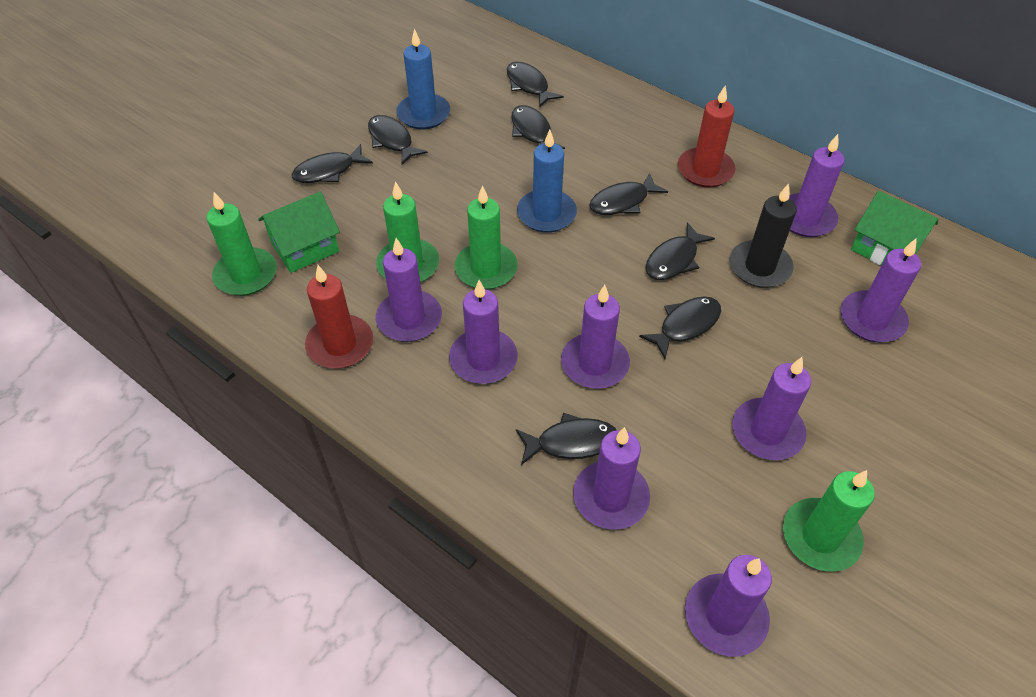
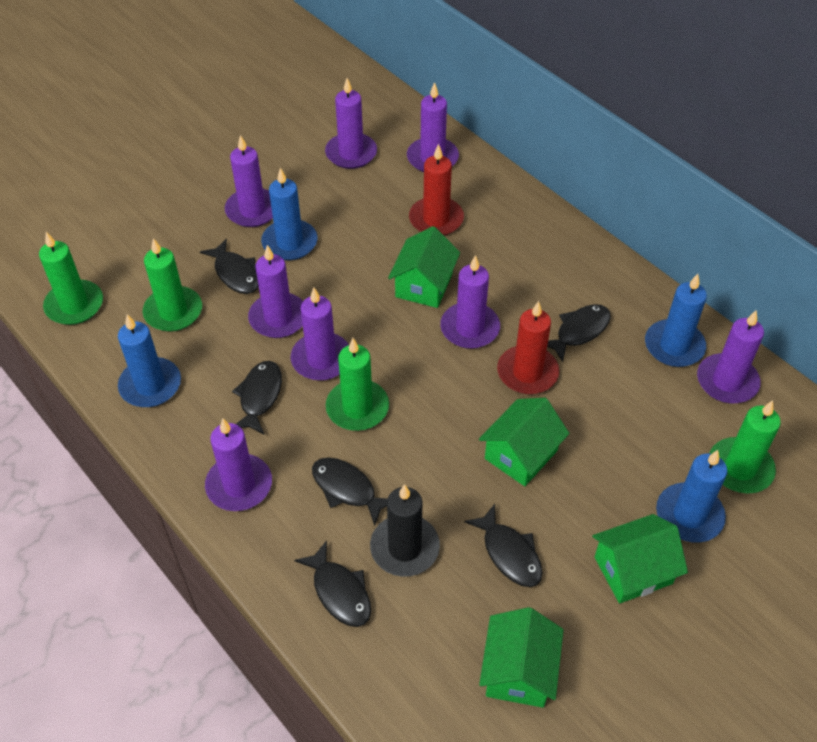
black fish: [291,144,373,183] [368,115,428,165] [506,62,563,108] [511,105,565,149] [516,413,617,465] [589,173,668,215] [639,296,721,359] [646,222,715,280] = 8 -> [200,239,258,294] [232,361,282,434] [294,541,371,627] [312,458,388,526] [464,504,542,587] [547,304,611,362] = 6
blue candle: [396,29,450,129] [517,130,577,233] = 2 -> [118,314,181,407] [261,168,318,261] [645,274,707,367] [656,450,727,543] = 4
green house: [258,192,340,273] [851,191,938,265] = 2 -> [388,226,460,308] [479,398,569,486] [479,607,564,708] [592,514,688,603] = 4

